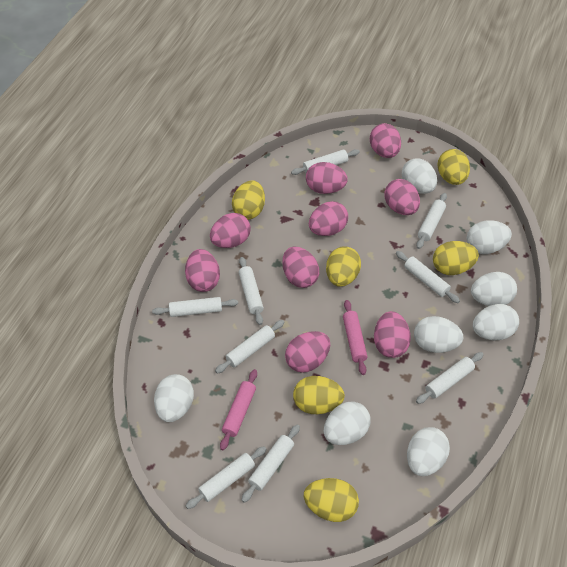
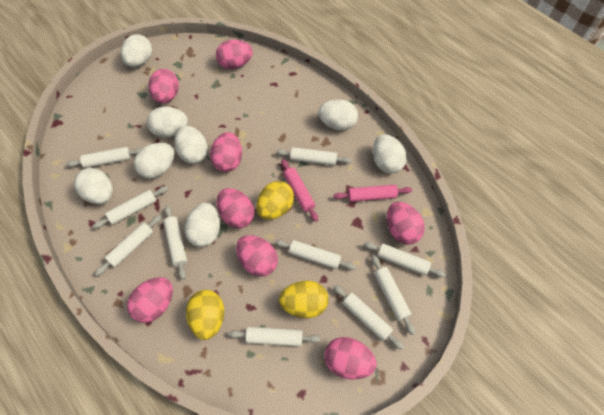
pink egg: [185,249,220,292] [210,213,251,248] [282,246,319,288] [285,331,330,373] [306,162,348,194] [309,201,348,236] [370,123,401,158] [374,311,411,358] [384,179,420,215] = 9 -> [127,277,173,323] [149,69,179,104] [210,132,242,172] [216,40,253,69] [217,188,255,228] [236,235,278,277] [324,337,377,379] [387,202,425,244] = 8
white rolling pin: [152,297,238,317] [186,446,266,509] [215,320,284,373] [239,257,264,325] [242,424,300,503] [291,149,360,175] [396,251,460,303] [416,193,447,249] [416,352,484,404] = 9 -> [66,147,143,168] [93,186,168,229] [95,215,162,276] [163,206,187,280] [228,327,320,346] [275,240,356,270] [276,147,352,166] [333,285,404,350] [364,242,446,277] [371,255,415,335] = 10
yellow egg: [232,180,265,220] [293,376,345,414] [304,478,359,522] [326,246,361,287] [433,241,479,275] [438,149,470,185] = 6 -> [186,290,224,340] [257,181,294,220] [279,281,328,318] = 3

